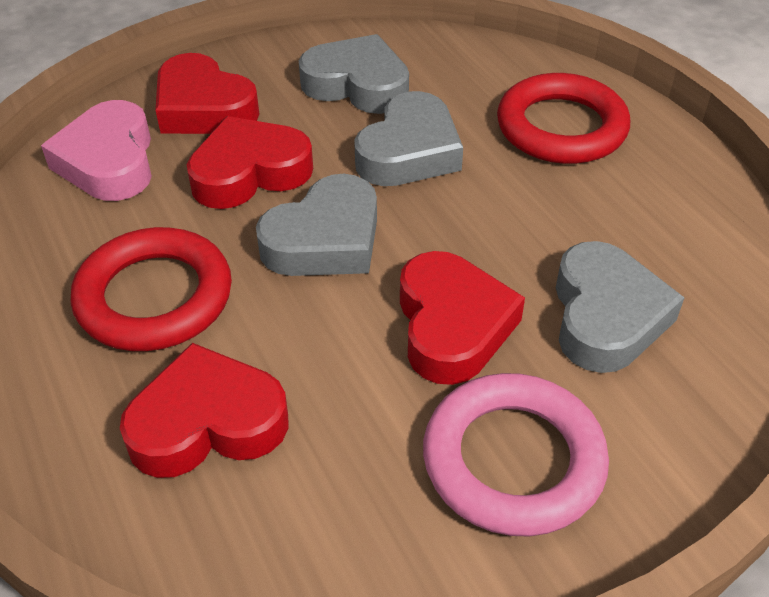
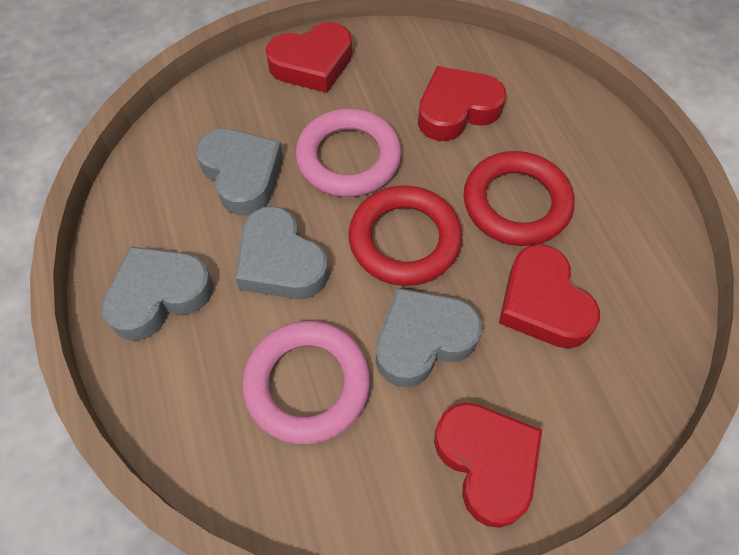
pink heart: [41,100,152,201] = 1 -> none = 0
pink ring: [423,373,609,537] = 1 -> [242,321,370,444] [295,109,402,197] = 2

